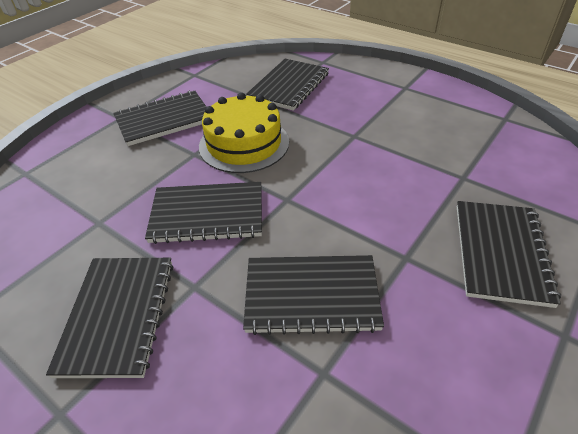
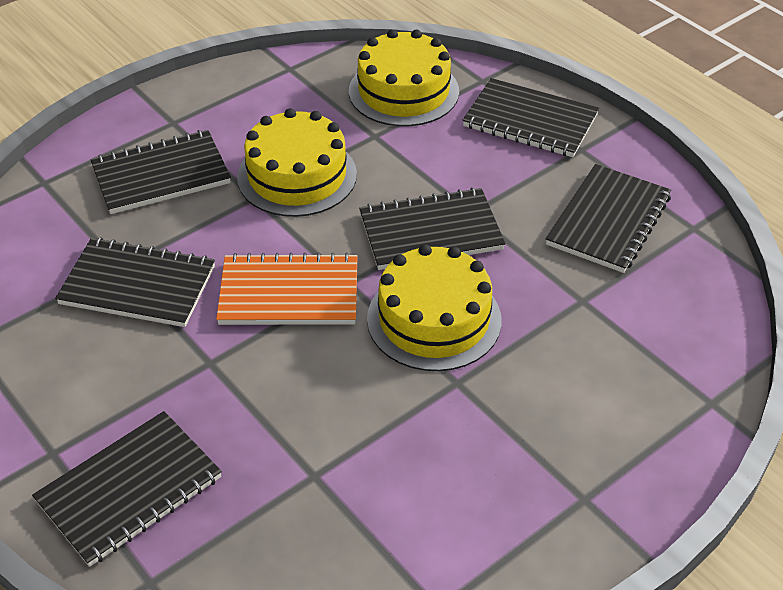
orange notebook: none = 0 -> [216,253,358,325] = 1
yellow cake: [199,93,289,173] = 1 -> [237,108,357,217] [349,29,459,126] [367,244,502,371] = 3

